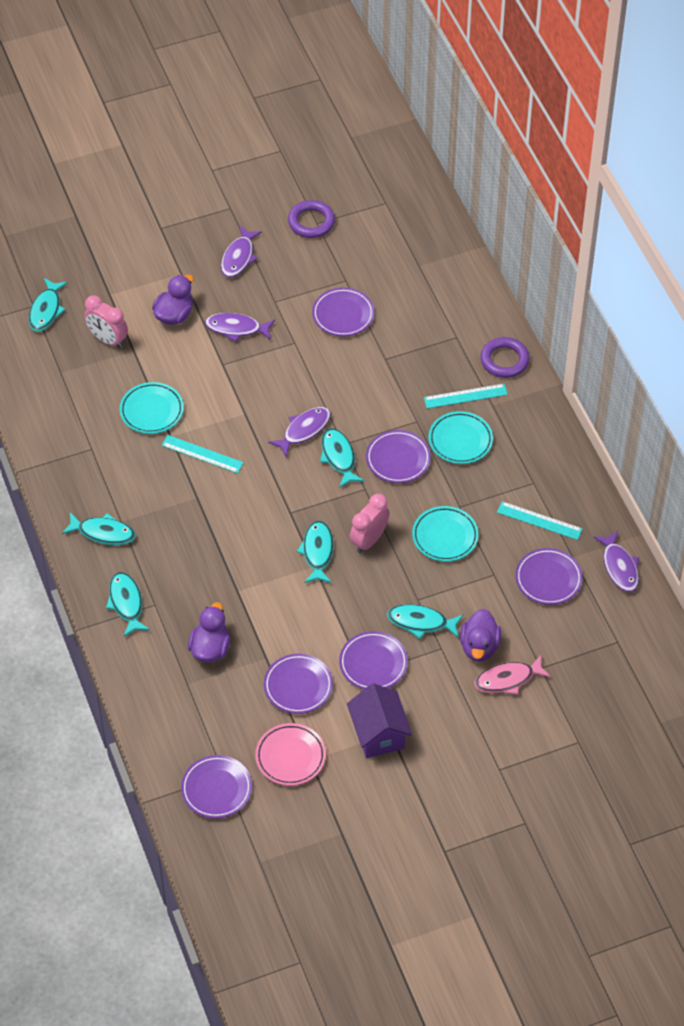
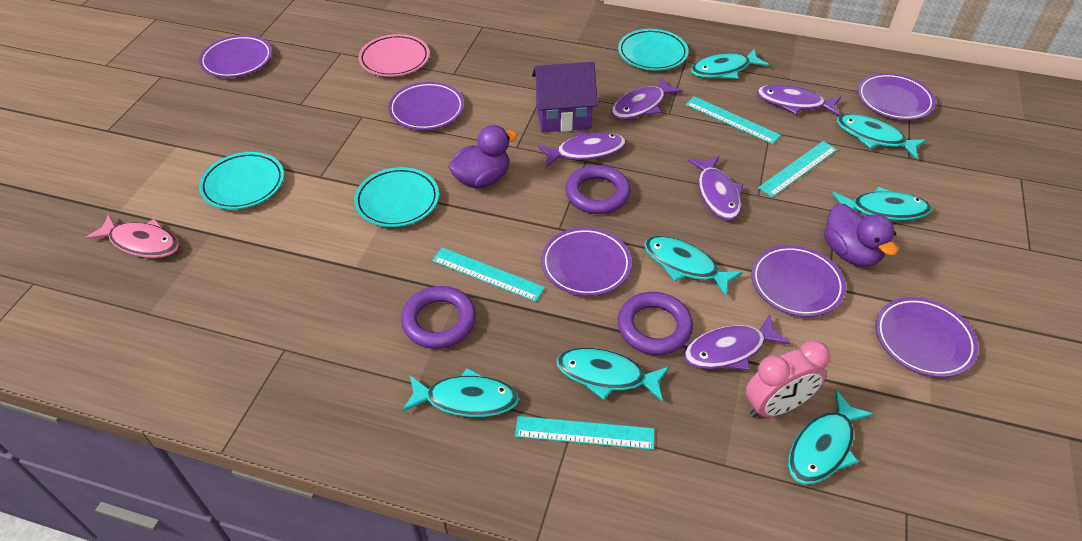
pink clock: [84,295,128,348] [350,494,390,553] = 2 -> [746,340,830,418] = 1
purple duck: [152,275,194,325] [188,602,230,662] [460,609,501,662] = 3 -> [448,125,518,189] [824,203,898,267] = 2
purple fish: [205,313,275,342] [221,226,262,277] [268,407,331,457] [593,531,639,592] = 4 -> [538,132,626,167] [611,77,683,120] [684,314,791,370] [688,156,743,220] [757,84,841,116] = 5
purple ring: [288,200,335,238] [480,337,530,378] = 2 -> [401,286,476,349] [566,165,631,214] [618,292,693,355] = 3
turquoise fish: [28,278,68,332] [62,513,136,545] [106,572,150,637] [296,521,334,583] [320,428,364,488] [387,604,463,639] = 6 -> [402,368,519,417] [556,348,669,402] [644,236,743,296] [691,49,769,79] [788,390,874,484] [832,187,931,221] [837,114,926,159] = 7
turquoise ruler: [162,435,244,473] [424,384,508,409] [497,501,583,540] = 3 -> [432,247,545,302] [515,416,654,450] [685,96,781,144] [758,141,837,197] = 4

